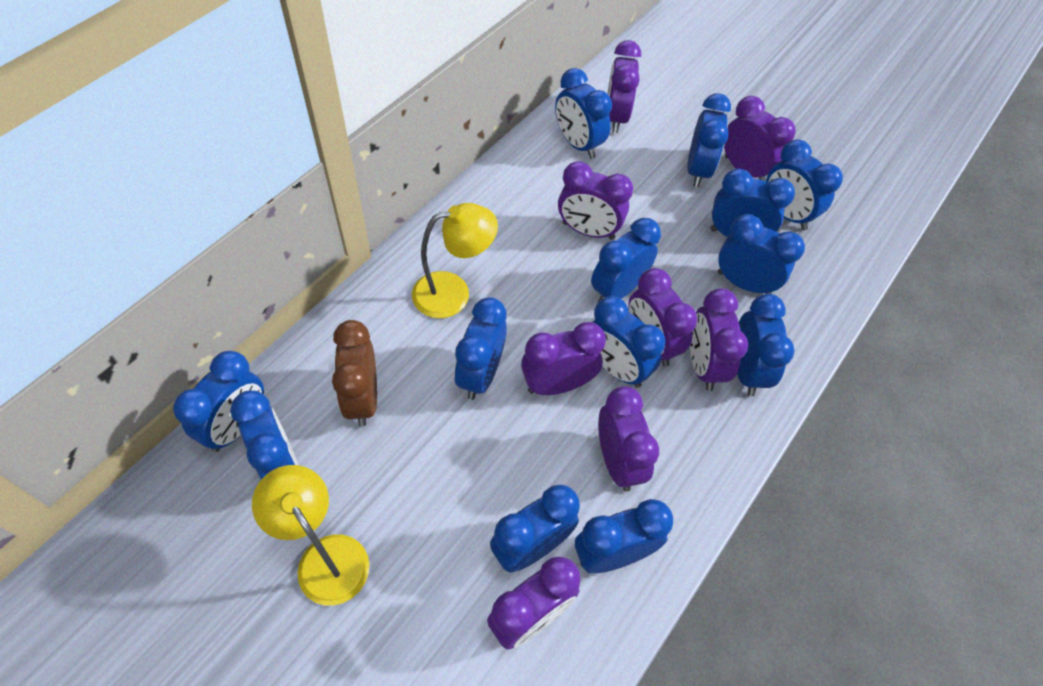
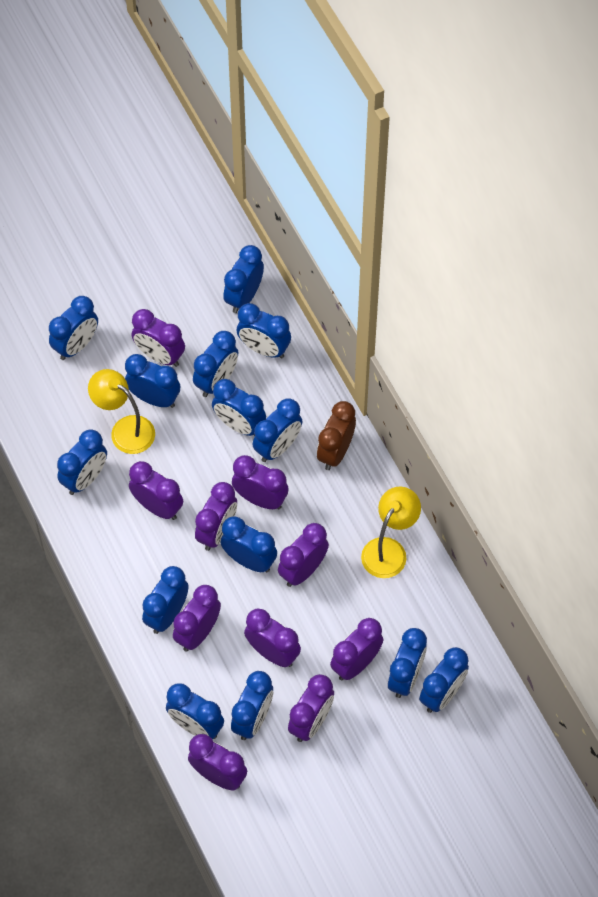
blue clock: [173,351,264,452] [230,390,298,480] [454,297,507,400] [490,485,580,573] [555,68,612,159] [575,499,673,573] [591,218,661,302] [593,296,665,388] [687,93,731,187] [710,169,795,237] [718,214,805,294] [737,294,794,396] [766,139,843,230] = 13 -> [49,296,98,360] [57,430,107,495] [125,354,180,408] [142,566,189,634] [166,683,224,739] [193,331,238,397] [212,379,266,436] [220,517,277,572] [223,245,264,313] [231,671,273,740] [237,303,291,358] [253,398,303,462] [388,628,427,698] [419,647,469,713] = 14
purple clock: [487,557,580,650] [521,322,606,395] [558,161,633,240] [598,386,659,492] [607,40,641,133] [628,268,697,367] [690,288,748,391] [724,96,796,181] = 8 -> [129,461,183,520] [131,309,185,367] [173,585,221,652] [188,734,247,791] [195,482,237,551] [232,455,289,509] [244,608,301,667] [278,523,329,587] [288,674,334,742] [330,618,383,680] = 10

